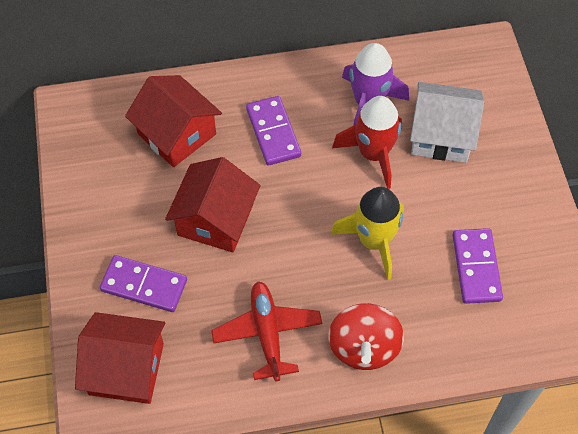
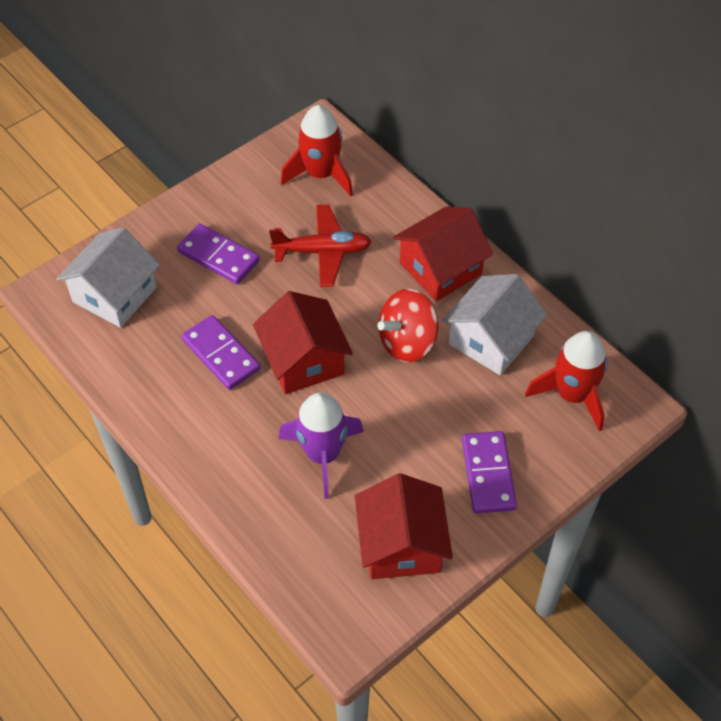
red rocket: [332,96,402,189] = 1 -> [281,105,353,197] [525,331,608,431] = 2
white house: [410,82,484,163] = 1 -> [56,227,160,328] [442,274,547,375] = 2
yellow rocket: [330,187,404,280] = 1 -> none = 0

